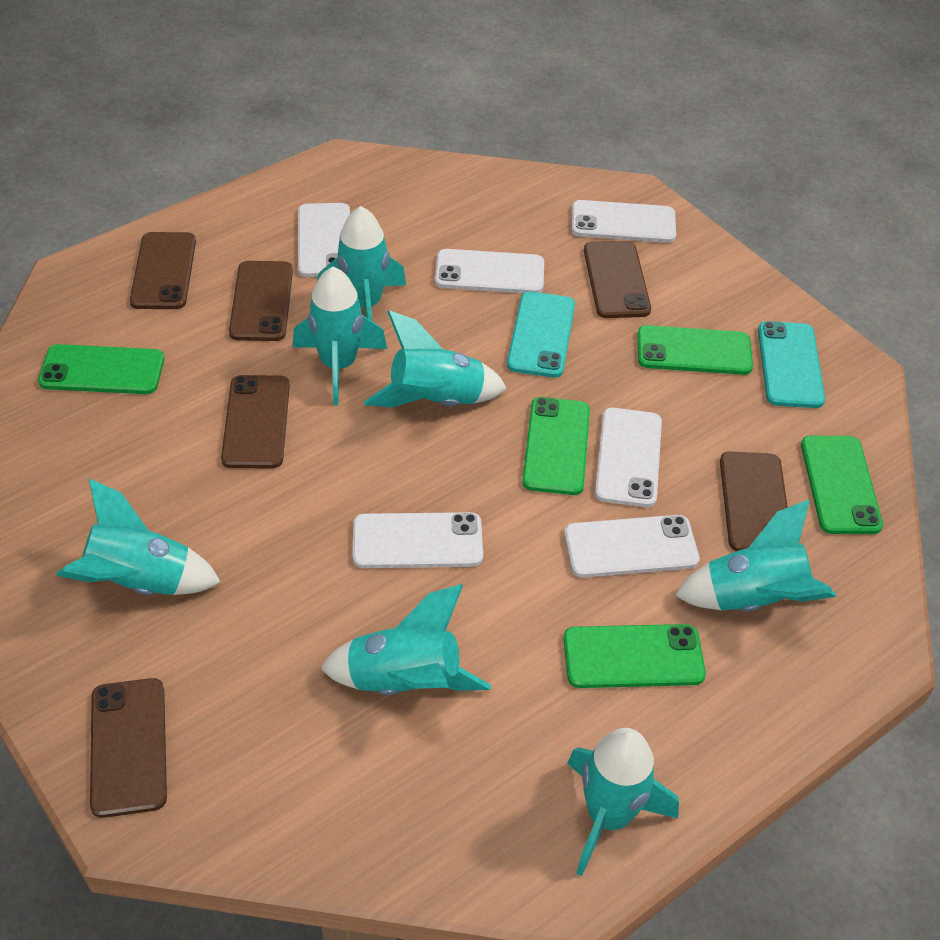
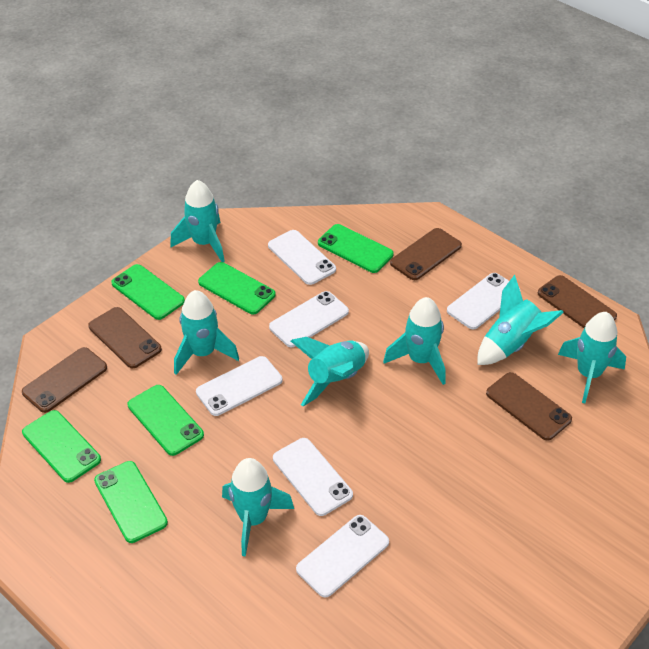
brown phone: [90,678,167,818] [130,232,196,309] [221,375,290,468] [229,261,293,341] [584,241,651,318] [720,451,788,551] = 6 -> [22,347,107,413] [88,307,162,369] [390,228,462,280] [486,372,572,441] [538,275,617,328] = 5
green phone: [38,344,164,394] [522,397,590,495] [563,624,706,688] [637,325,753,375] [801,436,883,534] = 5 -> [22,410,101,483] [94,461,168,543] [111,264,185,320] [128,385,204,456] [198,262,276,314] [318,224,394,273] = 6
turquoise phone: [507,291,575,378] [758,321,825,408] = 2 -> none = 0

